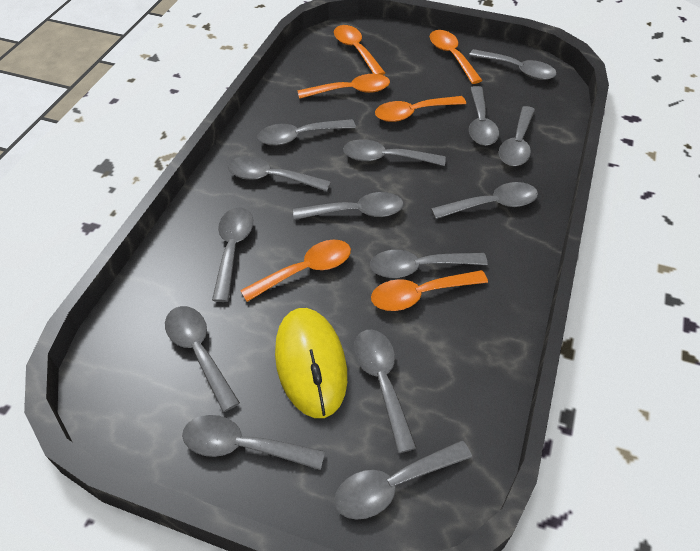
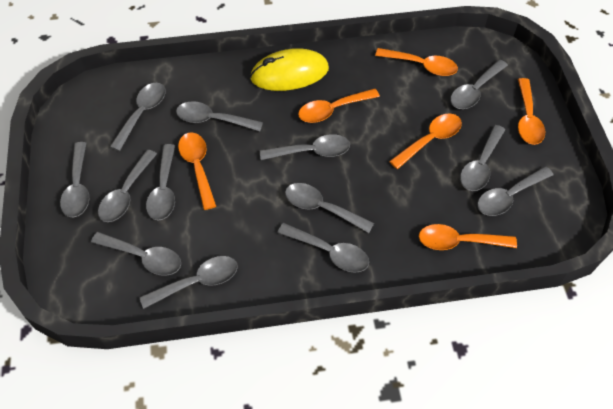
grey spoon: [165,306,240,412] [182,415,325,470] [212,207,253,302] [228,156,331,191] [258,119,356,146] [293,192,403,220] [334,440,472,520] [343,139,446,166] [353,330,416,453] [370,250,488,278] [431,182,538,219] [469,49,557,80] [469,86,499,146] [499,106,535,166] = 14 -> [60,142,89,217] [91,232,181,276] [98,150,157,222] [110,83,166,151] [139,256,238,309] [146,144,175,220] [176,101,263,131] [260,134,350,160] [277,223,369,273] [285,183,374,233] [450,59,508,109] [460,125,505,191] [477,166,553,216] = 13

